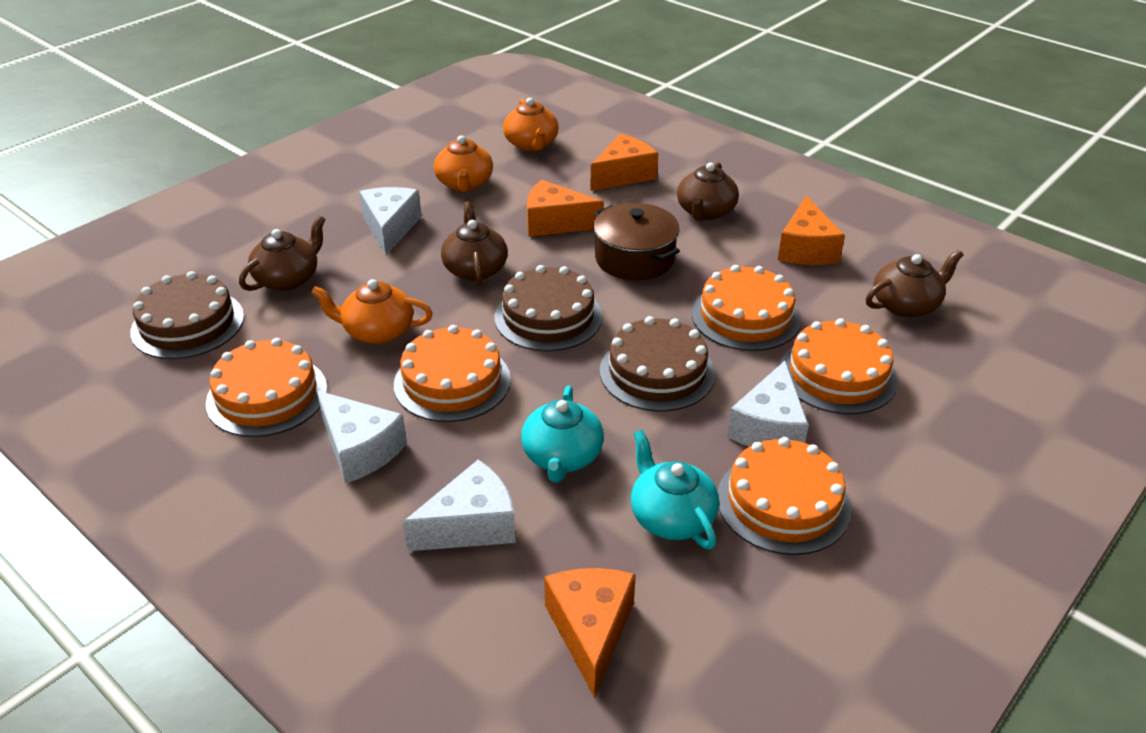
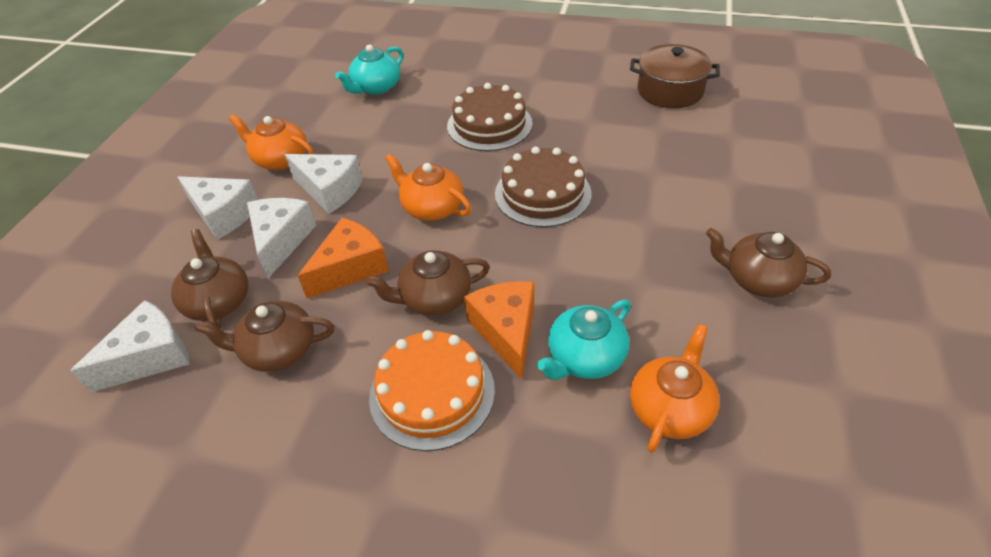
brown cake: [130,271,244,359] [495,265,603,351] [600,316,715,411] = 3 -> [447,83,533,151] [495,146,592,227] = 2
orange cake: [206,338,327,437] [394,325,511,422] [692,265,801,351] [717,437,851,555] [780,318,898,414] = 5 -> [369,330,495,451] = 1
orange cheese: [527,180,604,237] [544,568,636,698] [590,133,658,191] [778,196,845,265] = 4 -> [297,218,389,299] [464,281,534,380] = 2

